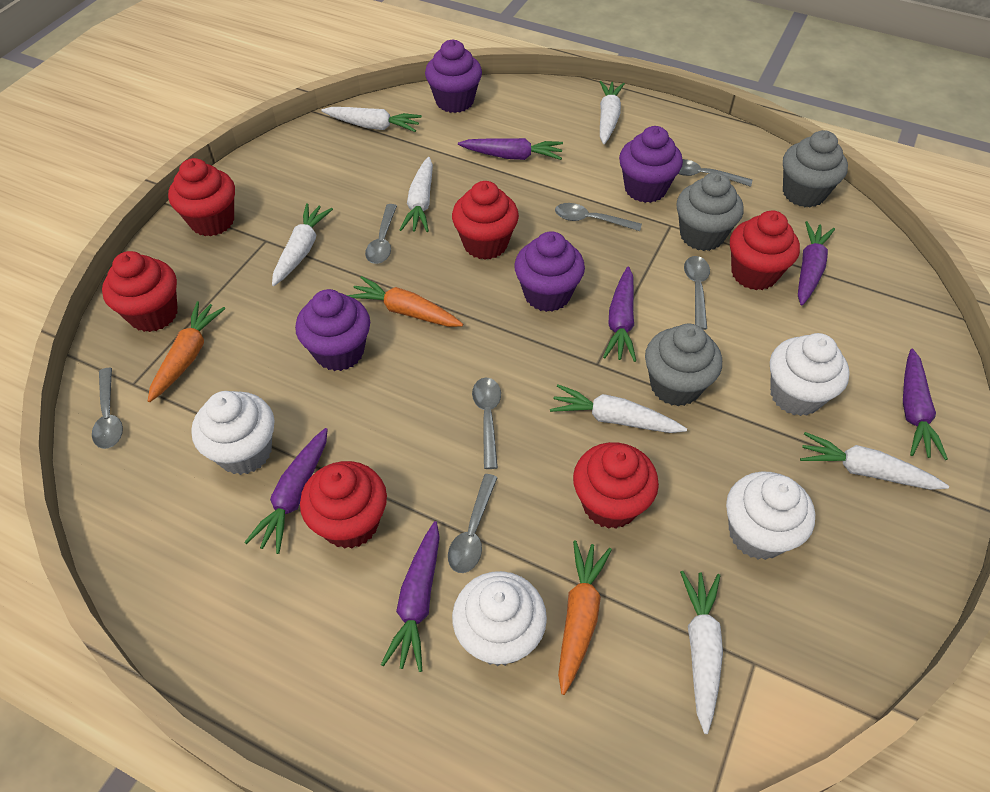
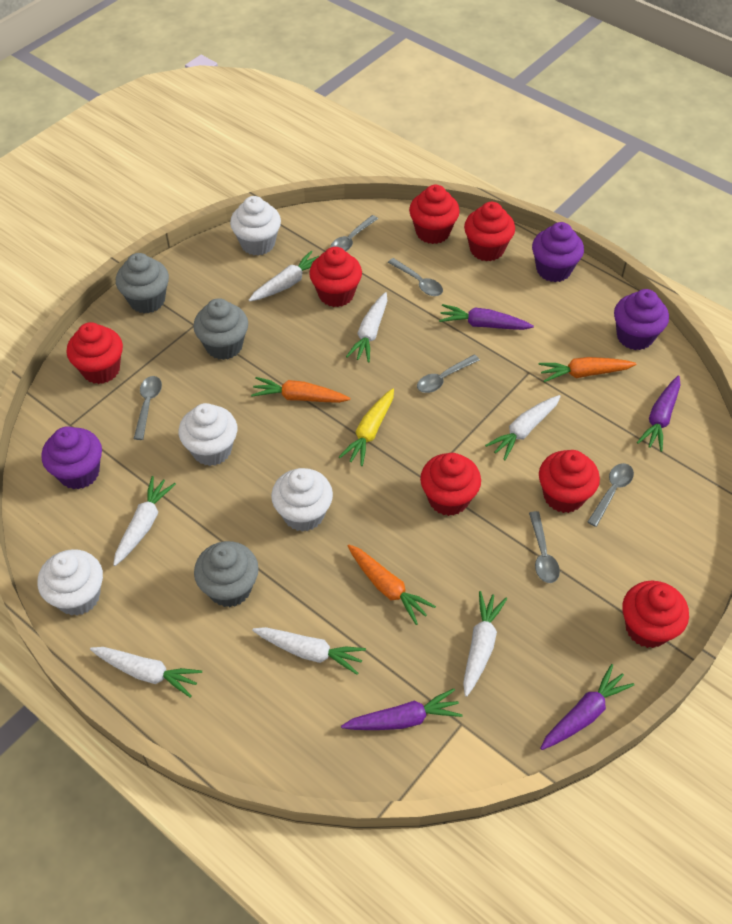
grey spoon: [92,368,123,449] [365,204,397,264] [448,474,498,573] [472,378,501,469] [555,203,642,231] [678,159,752,187] [684,256,710,330] = 7 -> [134,376,162,440] [330,215,378,251] [388,258,443,296] [417,355,480,393] [529,511,560,583] [588,463,634,527] = 6
purple carrot: [244,428,328,554] [381,521,440,672] [458,138,563,160] [603,267,636,362] [798,221,835,305] [903,349,948,460] = 6 -> [341,688,463,730] [439,304,534,330] [540,664,634,750] [637,376,680,452] = 4
purple cupcake: [295,289,370,371] [425,40,482,113] [514,231,585,312] [619,126,683,203] = 4 -> [41,426,102,490] [532,222,584,282] [614,289,669,350] = 3
red cupcake: [102,251,178,332] [168,158,235,236] [300,461,387,549] [452,181,519,260] [573,442,659,529] [730,211,800,290] = 6 -> [67,322,123,384] [309,247,362,307] [409,185,460,244] [420,453,481,516] [464,202,515,261] [539,450,600,513] [622,581,689,648] = 7
yellow carrot: none = 0 -> [339,388,394,466] = 1

